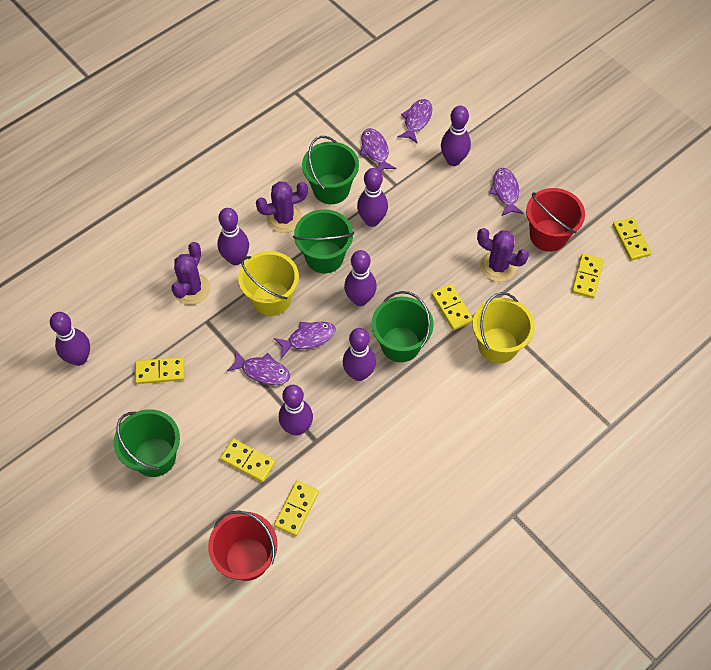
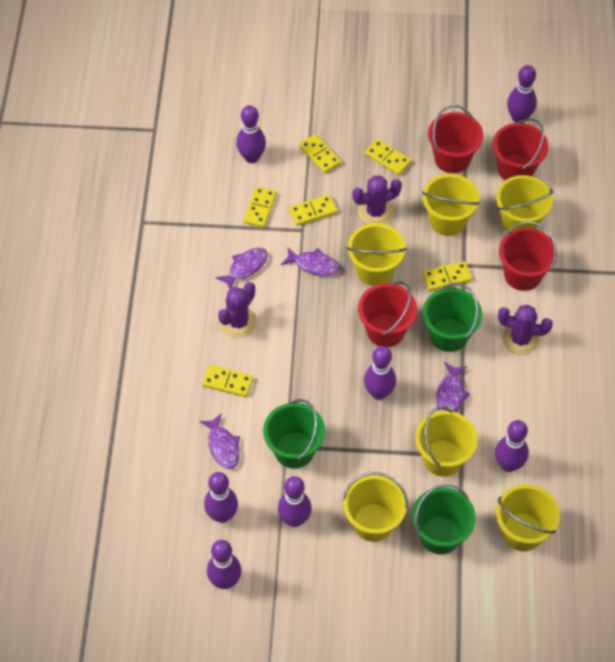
green bucket: [114,409,180,477] [293,209,354,273] [302,136,359,204] [372,291,434,362] = 4 -> [263,399,325,469] [412,484,476,554] [423,282,482,352] = 3
purple fish: [227,351,290,385] [274,322,336,358] [360,128,396,172] [397,99,432,143] [489,168,524,216] = 5 -> [199,413,240,469] [215,248,268,290] [281,247,340,276] [436,362,470,412] = 4
red bucket: [208,510,278,581] [526,188,585,252] = 2 -> [358,282,417,347] [428,105,483,173] [493,118,549,180] [499,221,557,291] = 4
yellow bucket: [238,251,299,316] [472,292,535,363] = 2 -> [343,472,408,542] [347,223,407,286] [415,406,478,477] [422,174,480,236] [496,175,553,232] [496,484,560,551] = 6

